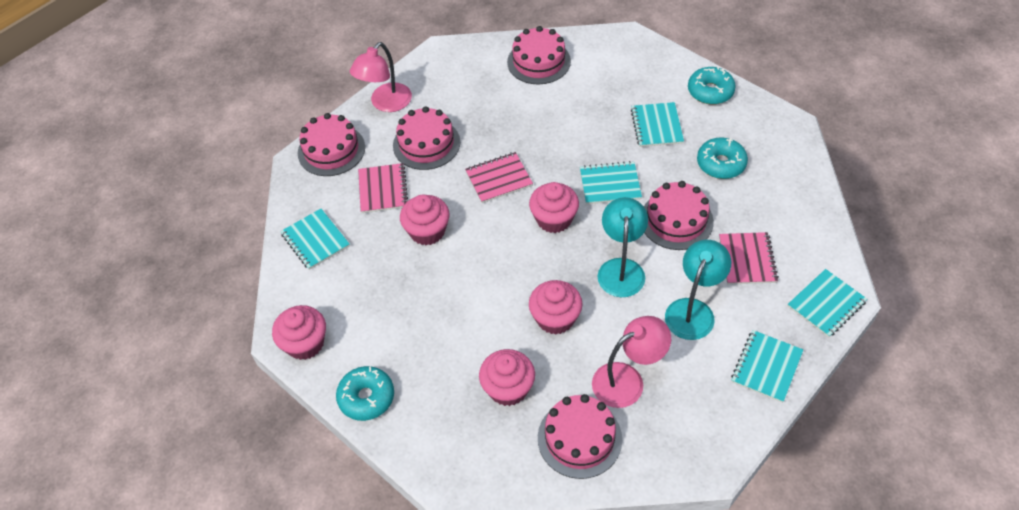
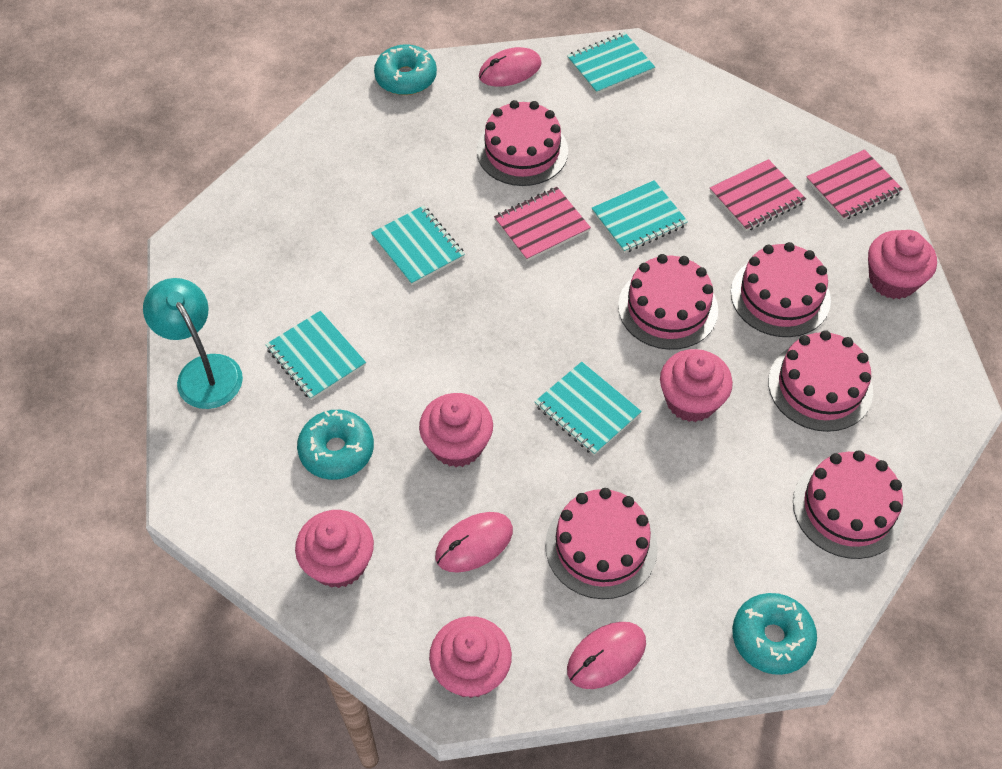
pink cake: [298,113,365,176] [393,106,460,170] [507,26,571,84] [538,394,622,479] [644,181,714,250] = 5 -> [477,100,568,186] [545,488,658,599] [618,254,718,350] [731,242,831,337] [768,330,873,432] [793,450,905,559] = 6
pink lamp: [350,42,412,112] [592,316,671,408] = 2 -> none = 0
pink mouse: none = 0 -> [435,512,513,573] [479,47,542,87] [567,622,646,689] = 3
turquoise lamp: [598,197,648,297] [665,240,731,340] = 2 -> [143,278,243,409] = 1

